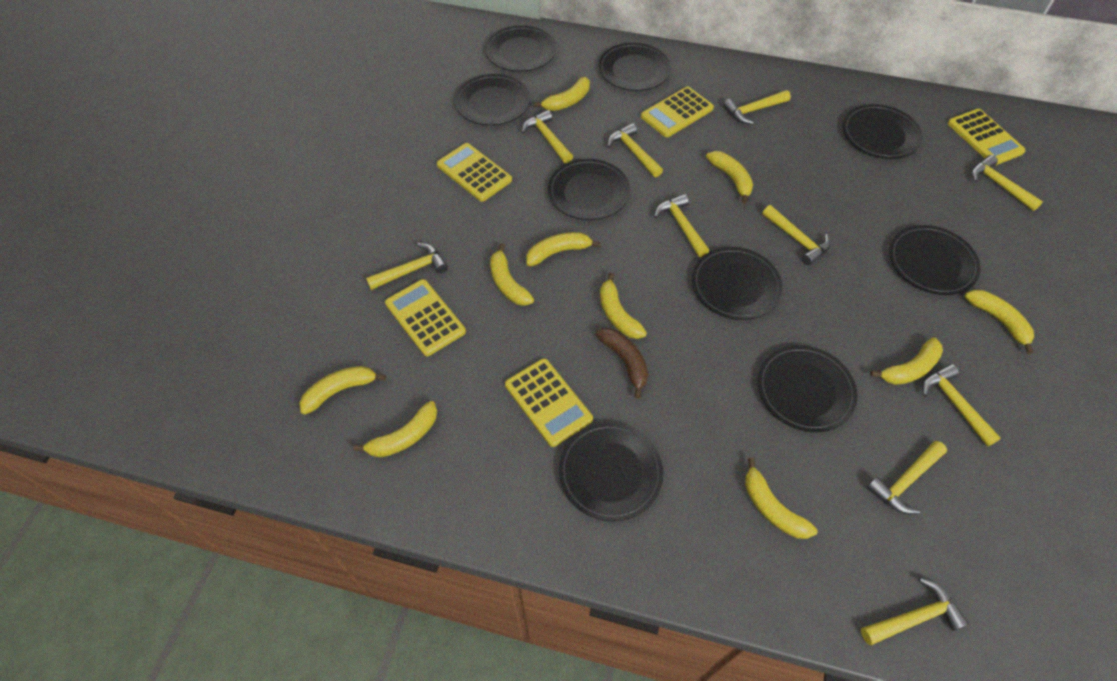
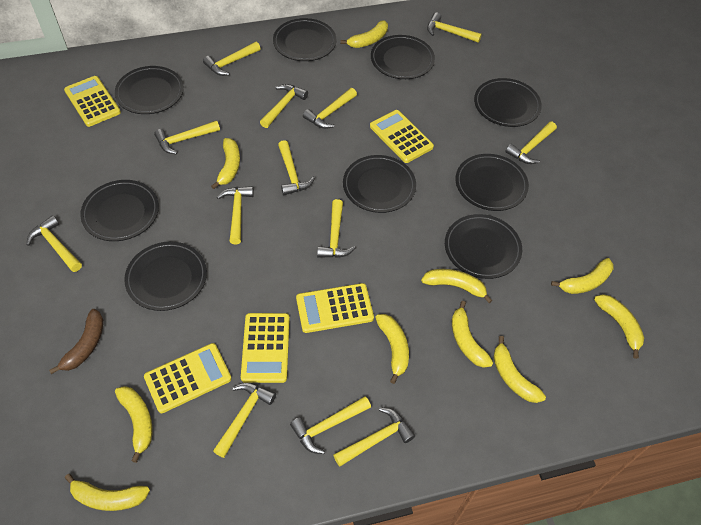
yellow hammer: [366,243,448,290] [521,110,573,163] [607,123,663,177] [654,194,709,257] [723,90,791,124] [762,205,831,265] [861,577,969,645] [866,441,947,514] [922,364,1001,447] [971,155,1043,211] = 10 -> [26,215,82,272] [154,120,220,154] [203,42,261,76] [213,383,276,458] [217,186,254,244] [260,84,308,128] [278,140,315,195] [290,396,371,454] [303,88,357,129] [317,199,355,258] [333,407,415,467] [427,12,482,43] [505,122,557,164] = 13

